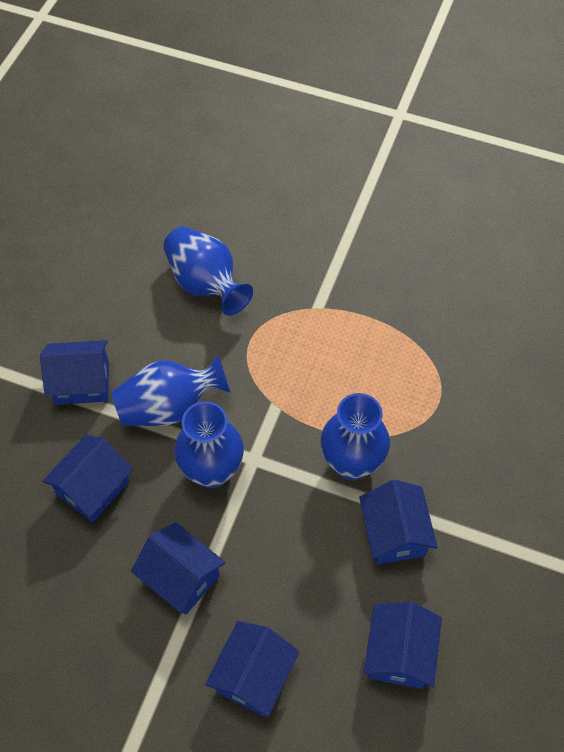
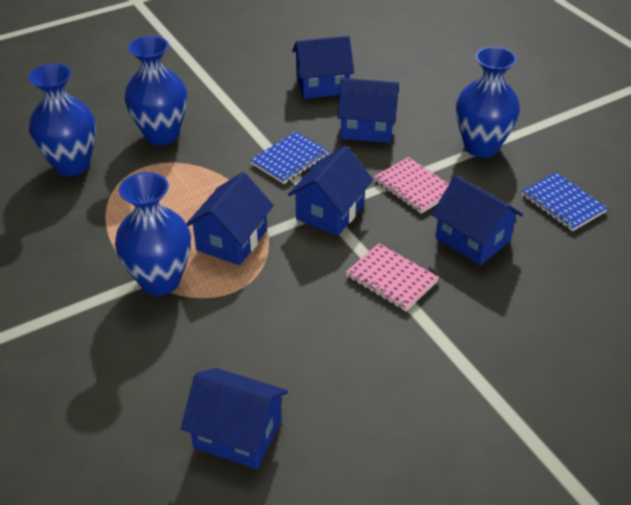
blue notebook: none = 0 -> [250,131,329,184] [522,172,608,231] = 2
pink notebook: none = 0 -> [346,243,439,311] [374,157,449,214] = 2

